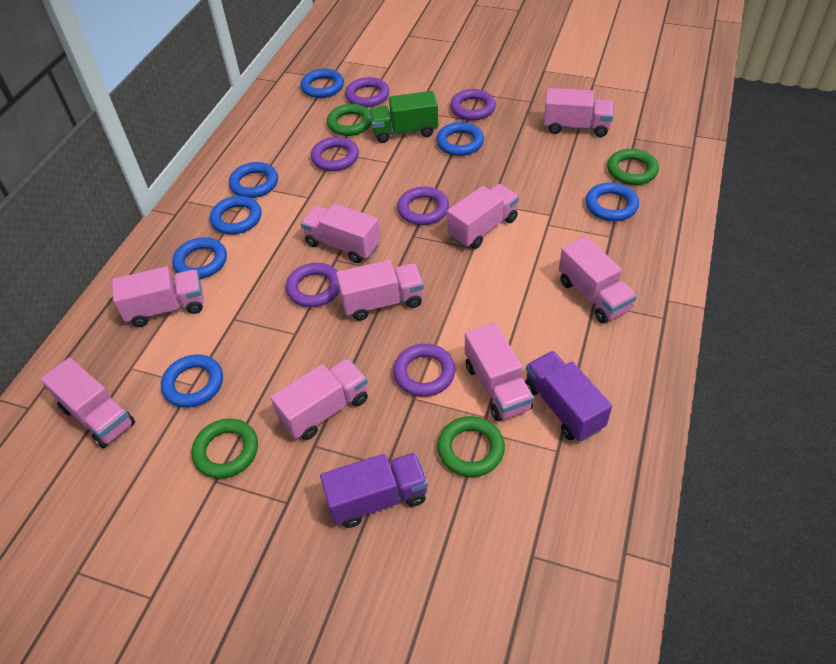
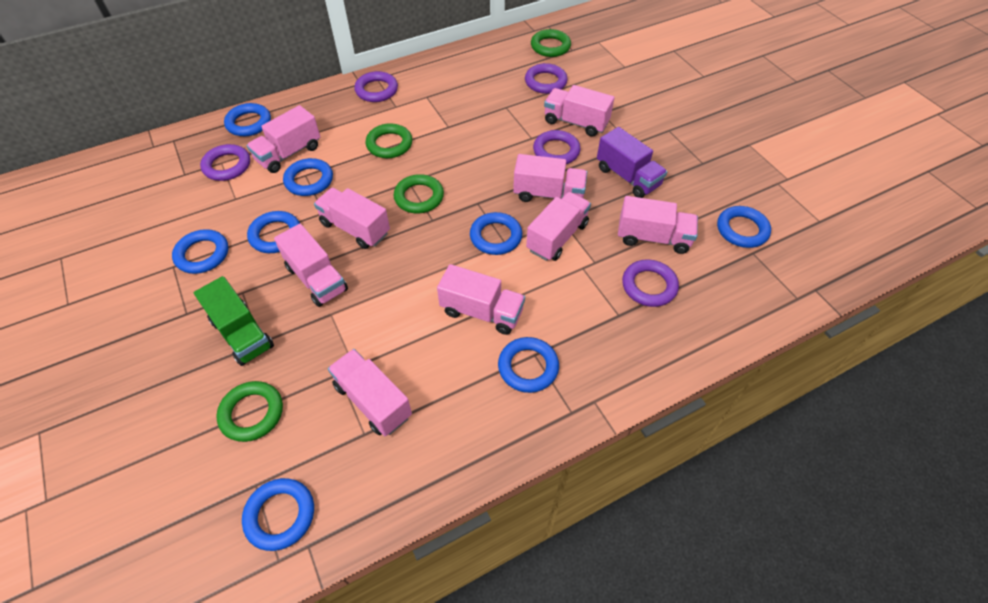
blue ring: [161,354,223,408] [172,237,227,279] [210,196,261,234] [229,162,278,198] [300,69,344,98] [436,122,484,156] [586,182,639,221] = 7 -> [172,229,228,274] [224,103,271,136] [242,478,314,551] [247,211,300,253] [283,158,333,196] [470,212,522,255] [498,337,559,393] [717,206,771,248] = 8
purple ring: [286,263,339,307] [311,137,359,171] [345,77,389,108] [393,344,455,397] [397,187,449,225] [450,89,496,120] = 6 -> [200,144,250,181] [354,71,398,102] [525,63,568,94] [533,130,580,164] [622,259,679,307] = 5
purple truck: [320,453,428,528] [525,351,612,442] = 2 -> [597,127,667,198] = 1

